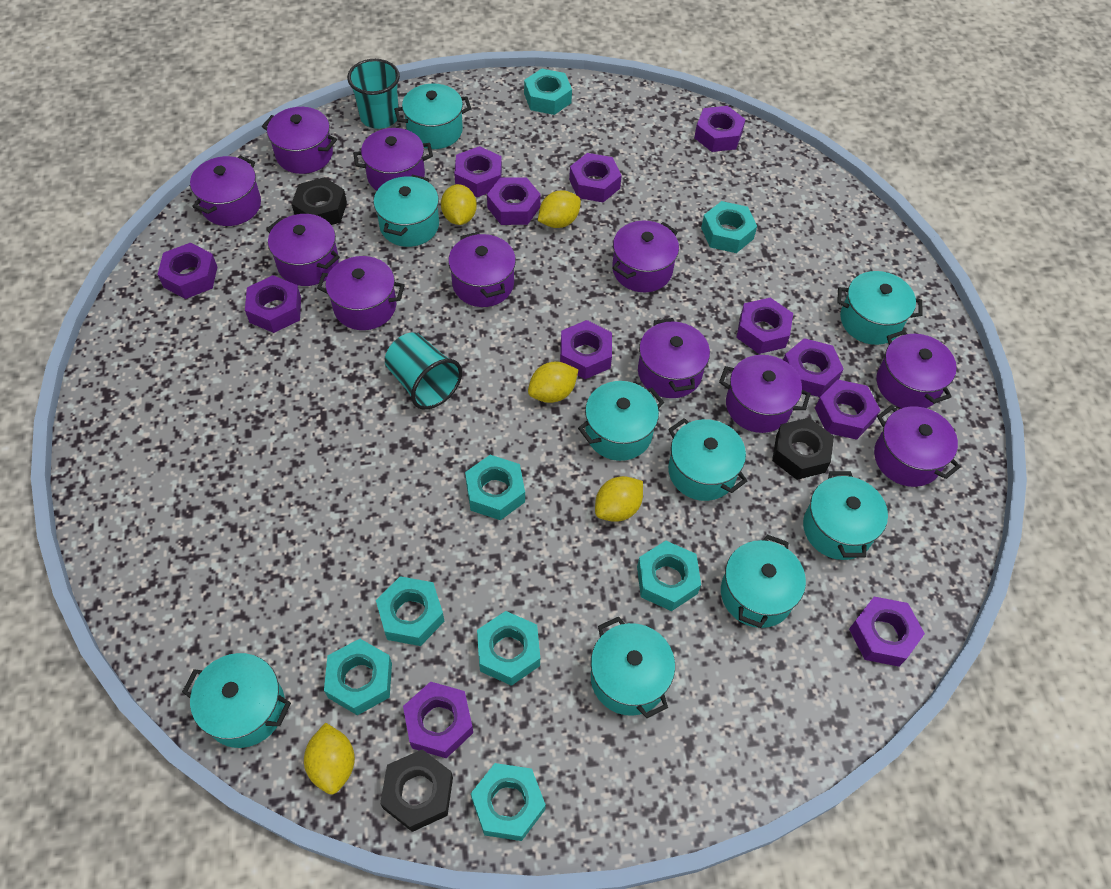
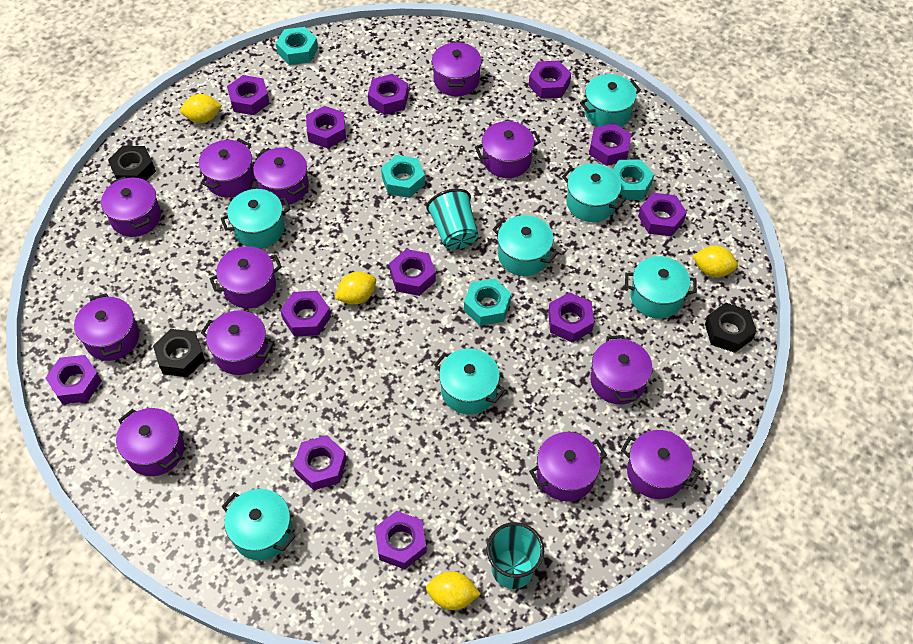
purple pot: [190,156,261,226] [262,107,337,174] [266,214,340,286] [317,256,405,330] [353,128,433,191] [448,232,516,307] [612,221,679,292] [638,318,710,398] [719,355,811,433] [874,405,961,487] [876,330,957,408] = 11 -> [74,293,139,361] [101,176,161,237] [116,408,184,476] [199,139,255,198] [201,311,273,375] [210,246,282,308] [253,147,309,206] [432,41,482,96] [475,121,541,178] [529,432,607,501] [590,335,652,405] [621,430,700,499] = 12
turquoise nut: [324,639,392,715] [376,576,445,646] [465,455,525,520] [471,763,546,841] [477,611,540,686] [524,68,572,115] [637,541,701,611] [701,201,757,253] = 8 -> [276,27,318,65] [381,155,425,198] [464,278,511,326] [613,159,654,200] = 4
turquoise pot: [182,653,291,748] [374,175,439,247] [394,83,471,149] [578,381,664,461] [591,616,675,718] [668,418,747,501] [721,534,806,628] [803,471,888,560] [837,271,923,345] = 9 -> [221,189,291,248] [222,489,295,560] [434,348,505,415] [493,215,558,276] [562,163,626,222] [580,74,641,127] [625,256,697,319] = 7
yellow lemon: [304,723,355,794] [441,184,477,225] [528,361,578,403] [538,190,581,228] [595,476,643,522] = 5 -> [180,94,222,123] [335,272,376,305] [426,571,480,610] [693,246,738,277] = 4

